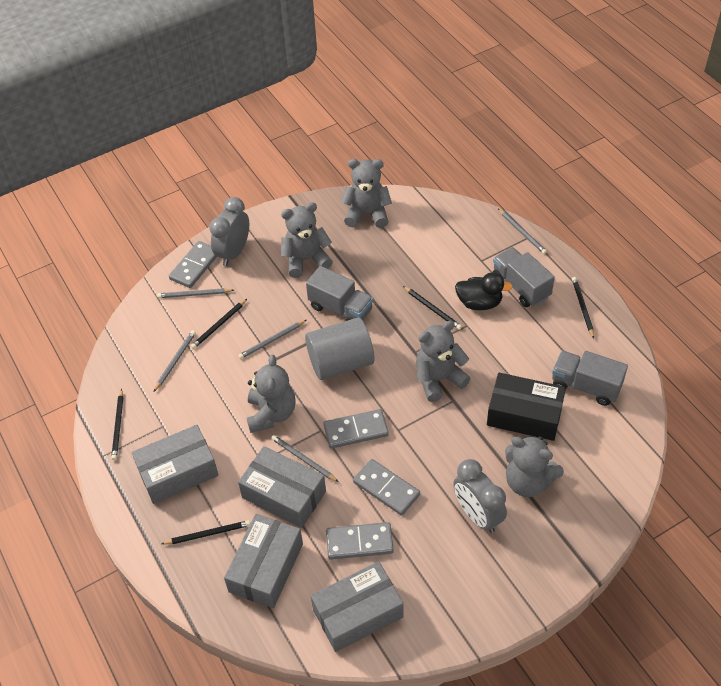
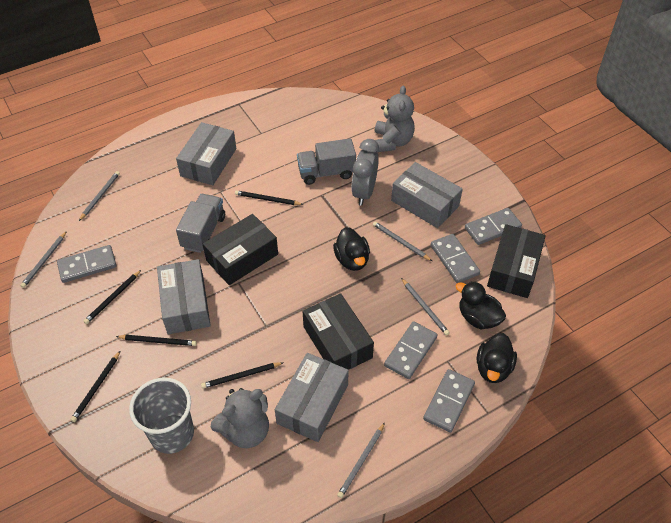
black box: [487,373,566,441] = 1 -> [203,214,278,285] [303,293,374,370] [487,224,546,298] = 3
black duck: [455,272,513,310] = 1 -> [333,227,370,271] [456,281,506,329] [477,333,517,383] = 3
grey clock: [209,197,249,266] [453,459,507,533] = 2 -> [352,139,379,206] = 1
grey cup: none = 0 -> [129,378,194,454] = 1
grey cylinder: [305,317,375,380] = 1 -> none = 0
grey domino: [169,241,217,288] [324,409,389,449] [326,522,394,560] [353,459,420,516] = 4 -> [57,245,116,283] [384,321,437,379] [423,369,475,433] [431,234,480,283] [465,208,522,245] = 5
grey teddy bear: [247,355,296,433] [281,202,333,278] [341,159,392,228] [416,321,471,402] [505,435,564,497] = 5 -> [211,388,269,448] [375,85,415,152] = 2
grey truck: [306,266,373,321] [493,247,555,307] [552,351,628,406] = 3 -> [176,194,225,253] [297,139,356,185] = 2

